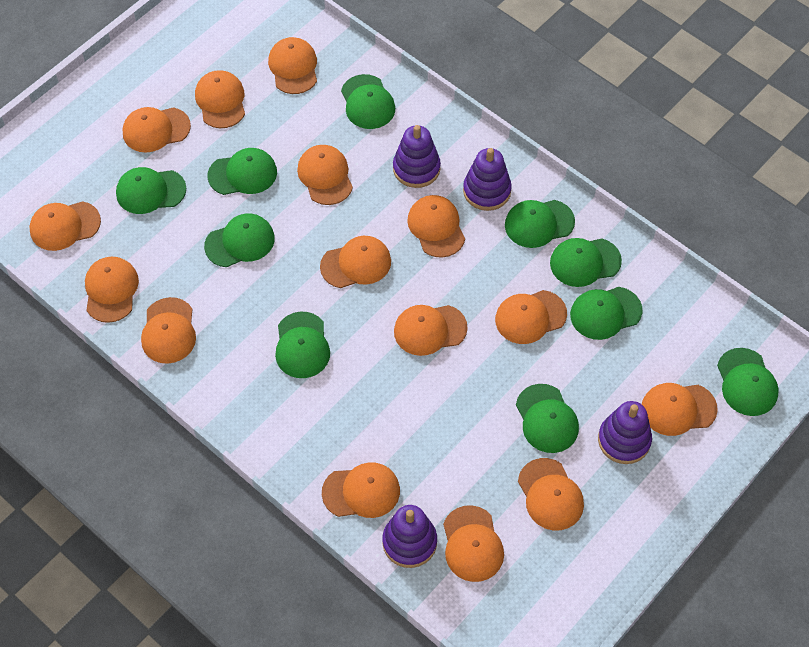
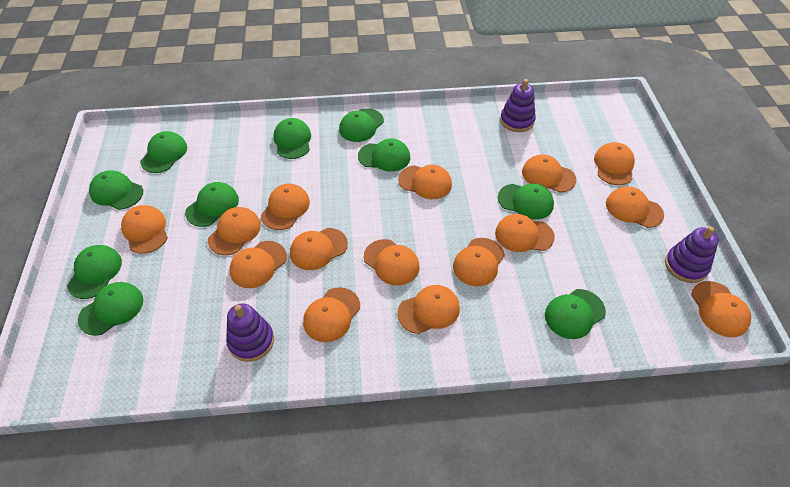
purple stacking toy: [382,505,437,568] [393,125,441,188] [463,148,512,211] [598,401,652,464] = 4 -> [226,303,274,362] [500,79,536,132] [665,226,719,283] = 3

